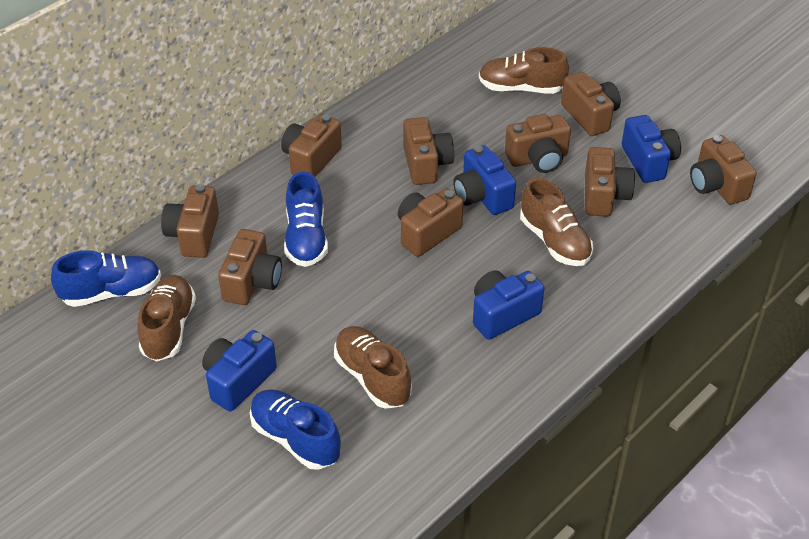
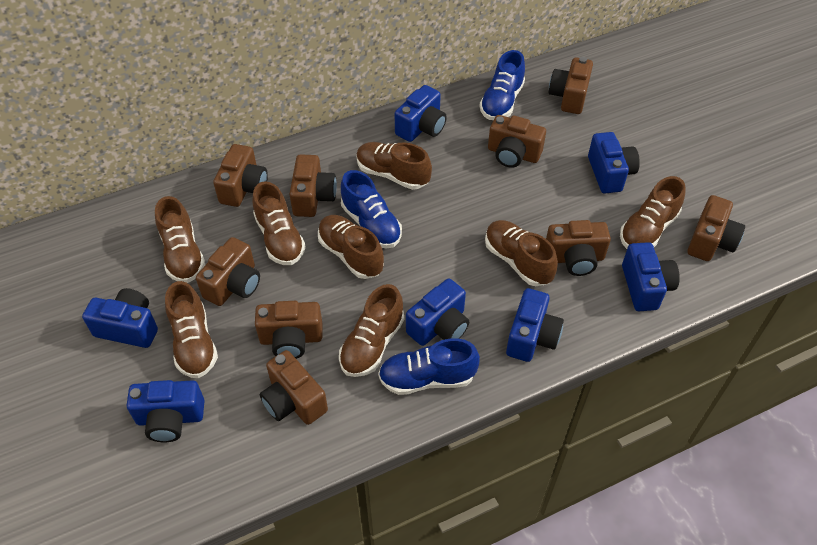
blue camera: [202,330,277,412] [453,145,516,215] [473,270,545,340] [621,115,681,183] = 4 -> [82,288,158,348] [127,380,205,442] [395,85,447,142] [406,278,469,346] [506,288,564,362] [588,132,640,193] [622,242,680,311] = 7
brown shoe: [137,275,196,361] [334,326,412,409] [479,47,569,94] [520,178,593,266] = 4 -> [155,196,205,283] [165,281,218,378] [253,181,306,265] [318,215,384,279] [339,284,404,377] [356,142,432,190] [485,220,558,286] [620,176,685,249] = 8

